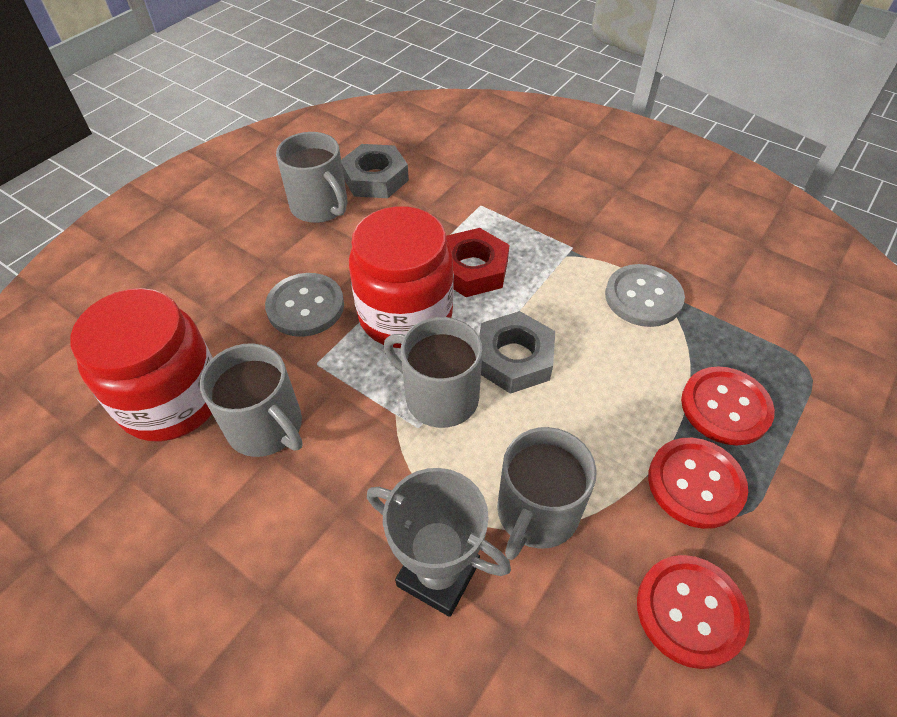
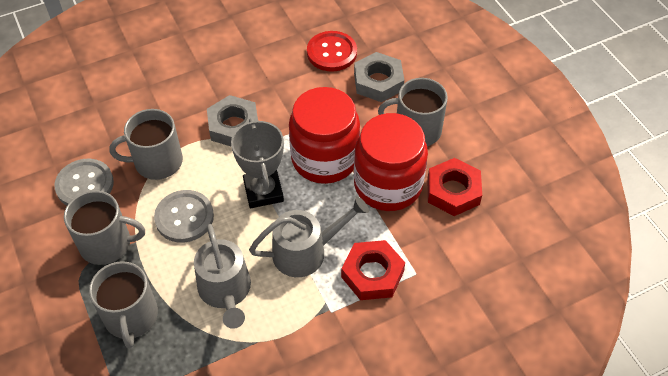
grey watering can: none = 0 -> [194,224,251,329] [249,196,369,277] = 2
red button: [637,555,750,669] [648,438,748,529] [681,367,775,446] = 3 -> [307,31,357,72] = 1
red nut: [446,228,510,297] = 1 -> [341,240,405,300] [428,158,482,216] = 2

